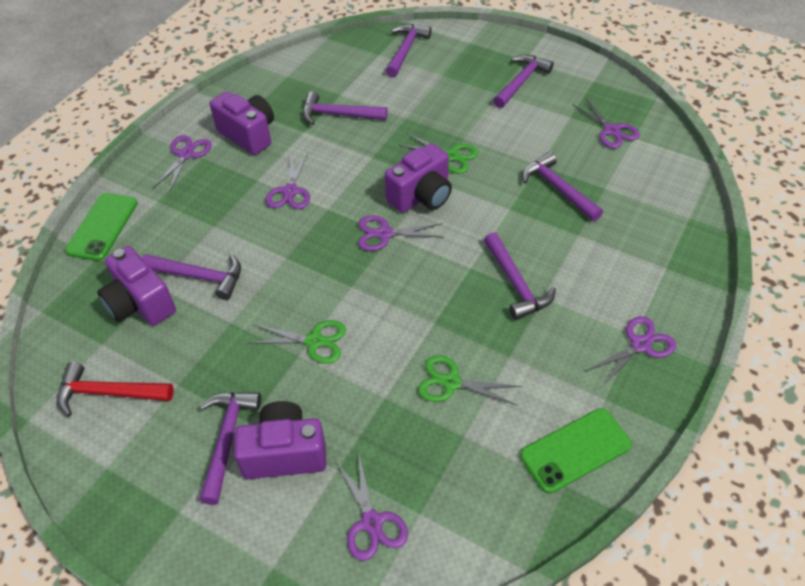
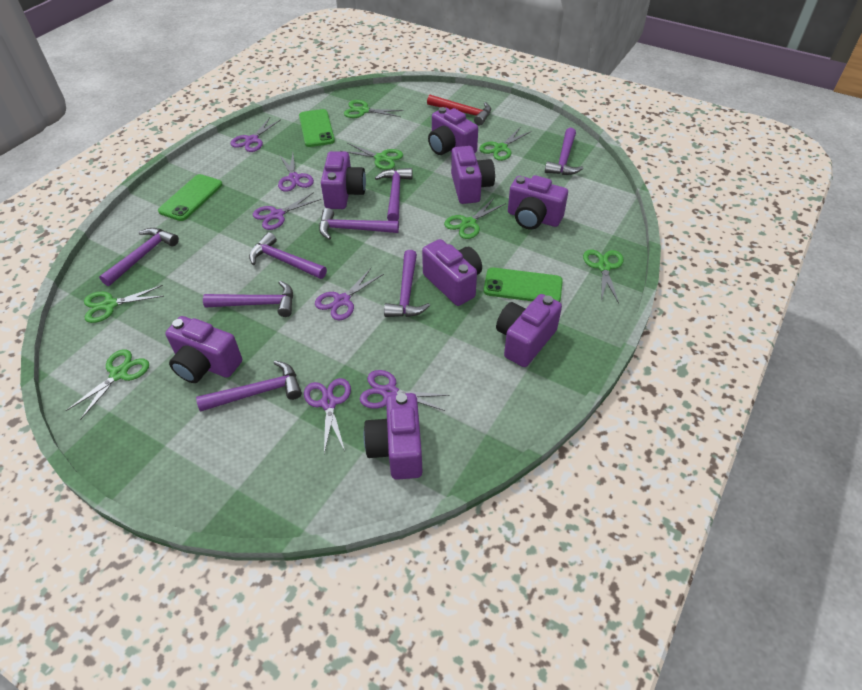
green phone: [65,193,138,261] [520,408,632,494] = 2 -> [158,174,223,221] [299,109,335,147] [483,268,563,302] = 3
green scissors: [250,320,346,364] [400,134,478,174] [418,355,521,406] = 3 -> [66,349,149,420] [84,285,164,323] [341,143,403,170] [344,100,404,118] [444,198,505,239] [479,128,532,161] [583,250,624,303] = 7
purple camera: [97,246,176,326] [210,91,274,155] [234,401,327,479] [385,143,452,213] = 4 -> [165,316,242,383] [321,151,366,209] [364,393,423,480] [422,239,482,306] [428,107,478,155] [451,146,495,204] [496,294,562,367] [508,175,568,229] = 8
purple hammer: [142,254,241,300] [200,392,261,505] [302,91,388,125] [386,24,432,77] [484,232,556,320] [493,55,554,108] [522,152,603,221] = 7 -> [99,228,179,286] [196,360,302,412] [203,280,293,317] [249,232,327,279] [319,208,399,240] [375,168,412,221] [384,250,430,317] [545,128,583,175] = 8

